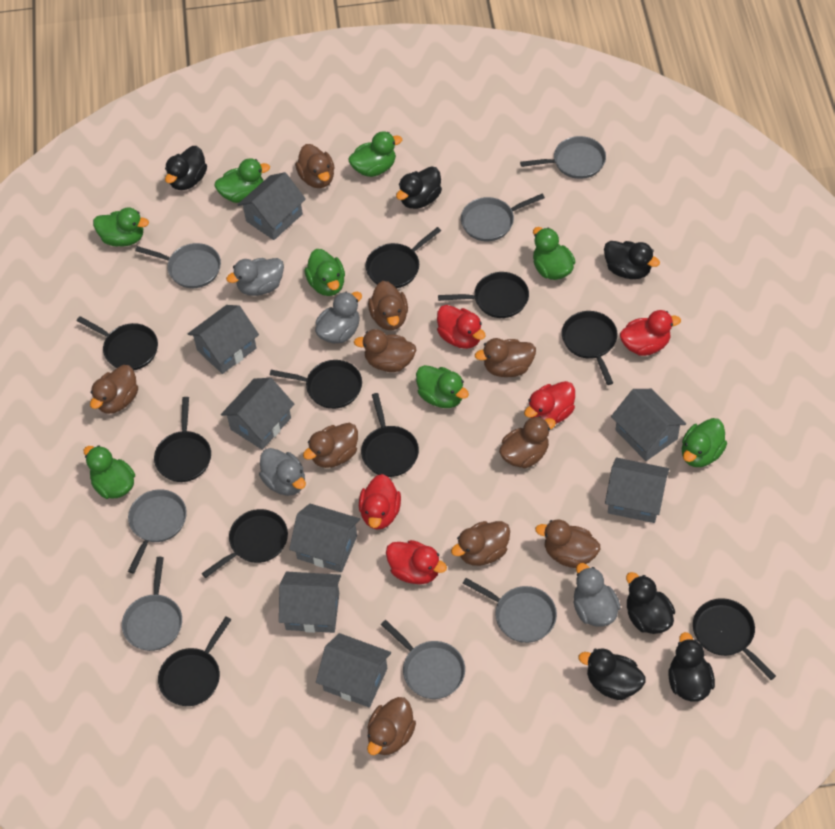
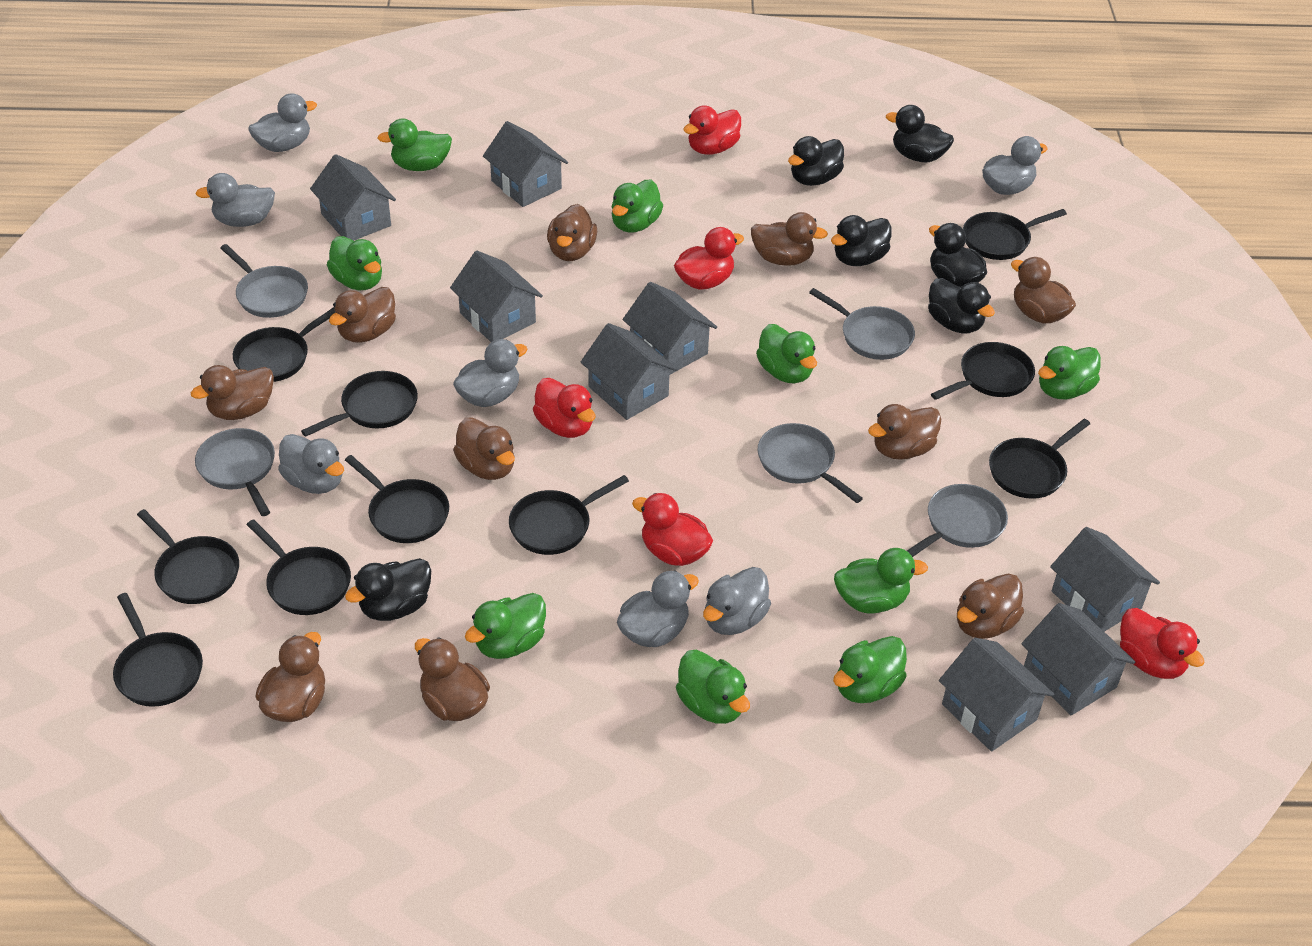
green duck: [84,445,135,499] [93,208,149,247] [214,158,270,203] [304,249,345,296] [348,132,402,177] [416,365,469,408] [533,227,575,280] [682,418,727,467] = 8 -> [327,236,382,290] [378,119,452,171] [465,593,546,659] [612,180,663,233] [676,650,750,724] [756,324,817,383] [833,636,907,703] [834,548,928,613] [1038,346,1101,399] = 9
grey duck: [226,258,284,296] [259,448,306,496] [315,292,362,343] [574,563,621,626] = 4 -> [195,173,275,227] [248,93,317,152] [278,434,344,494] [453,339,528,407] [617,570,699,647] [703,567,771,635] [982,136,1048,195] = 7
grey pan: [122,557,182,651] [128,489,187,574] [135,243,221,288] [381,620,465,699] [461,194,545,241] [463,578,557,643] [520,136,606,179] = 7 -> [195,428,275,516] [220,244,308,318] [758,423,863,503] [809,288,915,360] [907,484,1008,557] = 5

